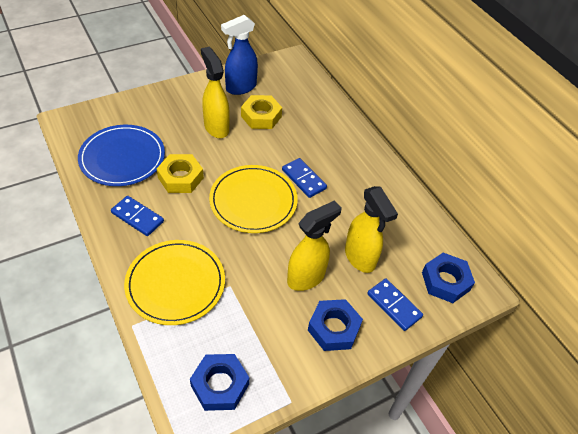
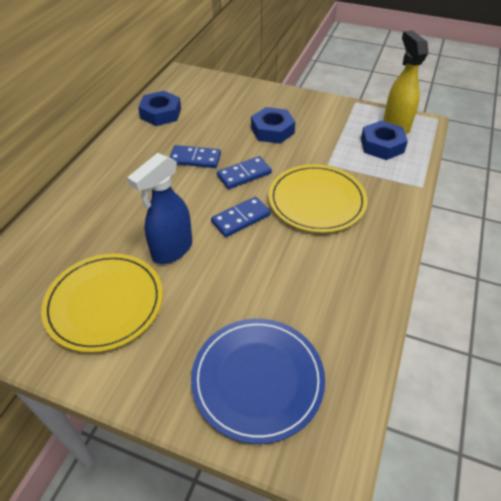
yellow nut: [156,154,204,193] [241,95,282,129] = 2 -> none = 0
yellow spray bottle: [201,47,230,138] [287,200,342,291] [345,186,398,273] = 3 -> [384,30,428,134] = 1

